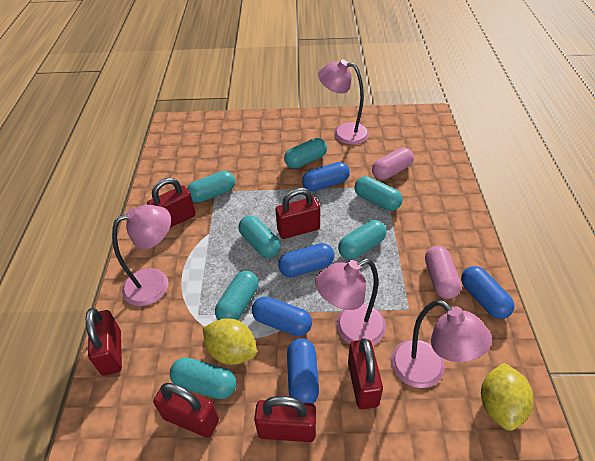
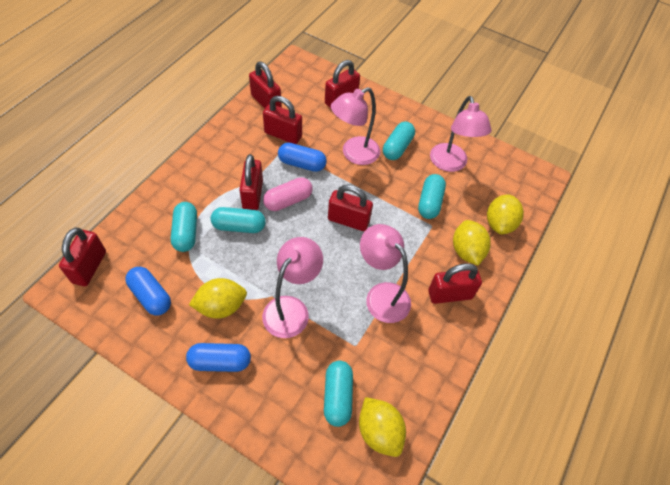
blue capsule: [252,296,312,336] [278,243,334,277] [287,338,319,404] [302,162,350,191] [461,266,514,319] = 5 -> [125,267,171,316] [186,343,251,372] [278,143,327,172] = 3
pink capsule: [372,147,414,180] [425,246,461,299] = 2 -> [263,177,313,211] = 1
red padlock: [86,308,122,376] [147,178,196,228] [153,383,219,438] [254,396,316,442] [275,188,320,239] [348,338,383,409] = 6 -> [59,228,106,286] [239,154,263,210] [249,61,281,109] [263,96,302,144] [325,60,360,108] [328,184,373,231] [428,263,482,304] = 7
turquoise capsule: [170,358,236,399] [187,171,235,203] [215,271,258,320] [239,216,281,258] [284,138,327,169] [338,220,386,260] [354,176,403,211] = 7 -> [171,202,197,252] [211,207,266,233] [324,361,353,427] [383,122,415,160] [418,174,446,219] = 5
yellow lemon: [203,318,257,365] [481,363,534,431] = 2 -> [189,278,247,319] [359,397,406,457] [453,220,491,265] [487,194,524,235] = 4

